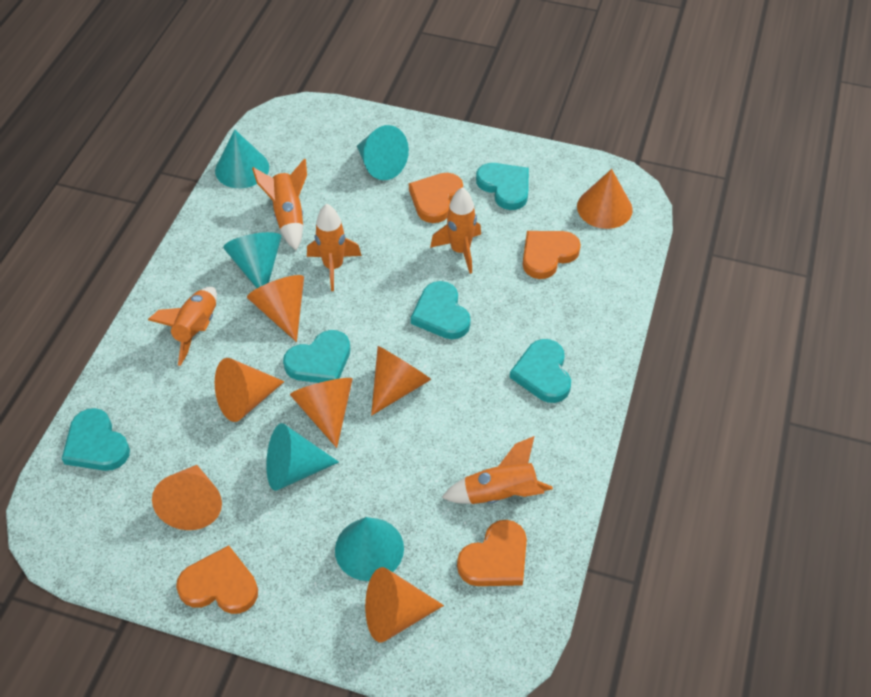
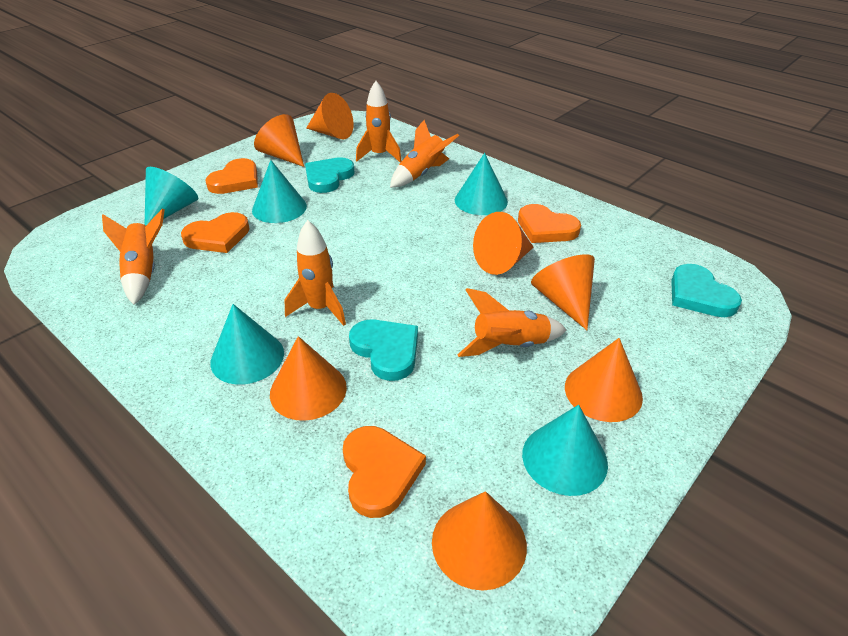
turquoise heart: [62,408,130,471] [283,330,350,383] [411,281,471,339] [476,163,529,210] [510,339,571,403] = 5 -> [305,157,355,193] [349,320,418,381] [671,264,742,317] = 3

